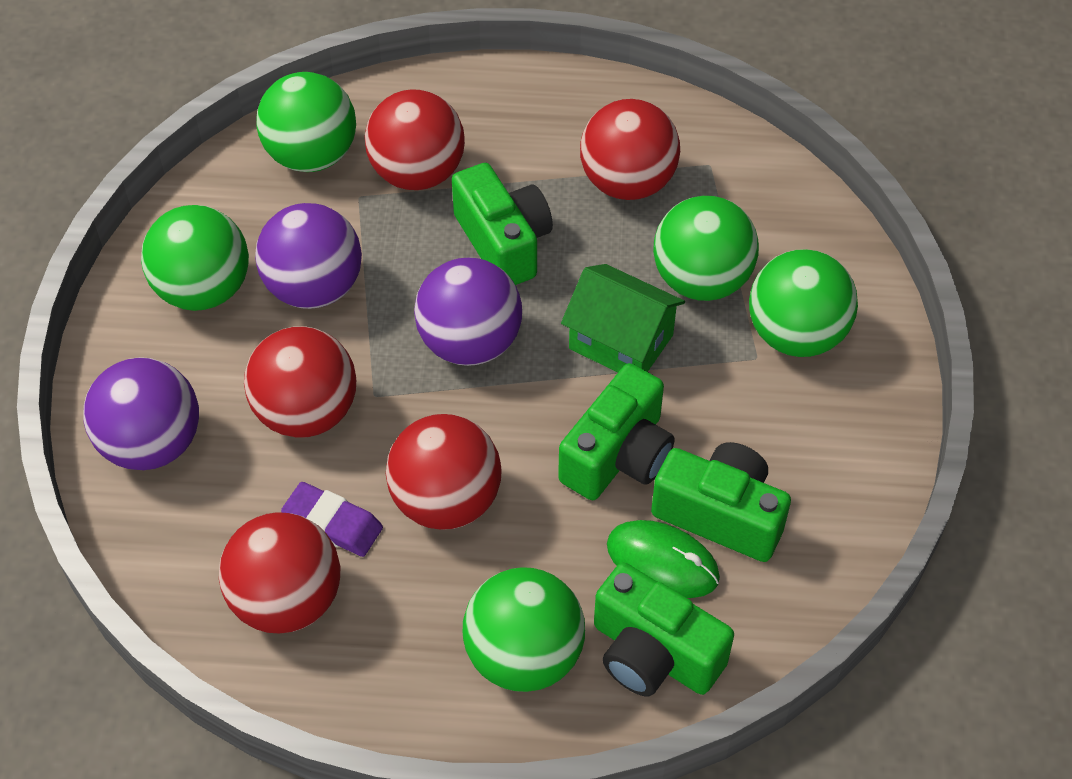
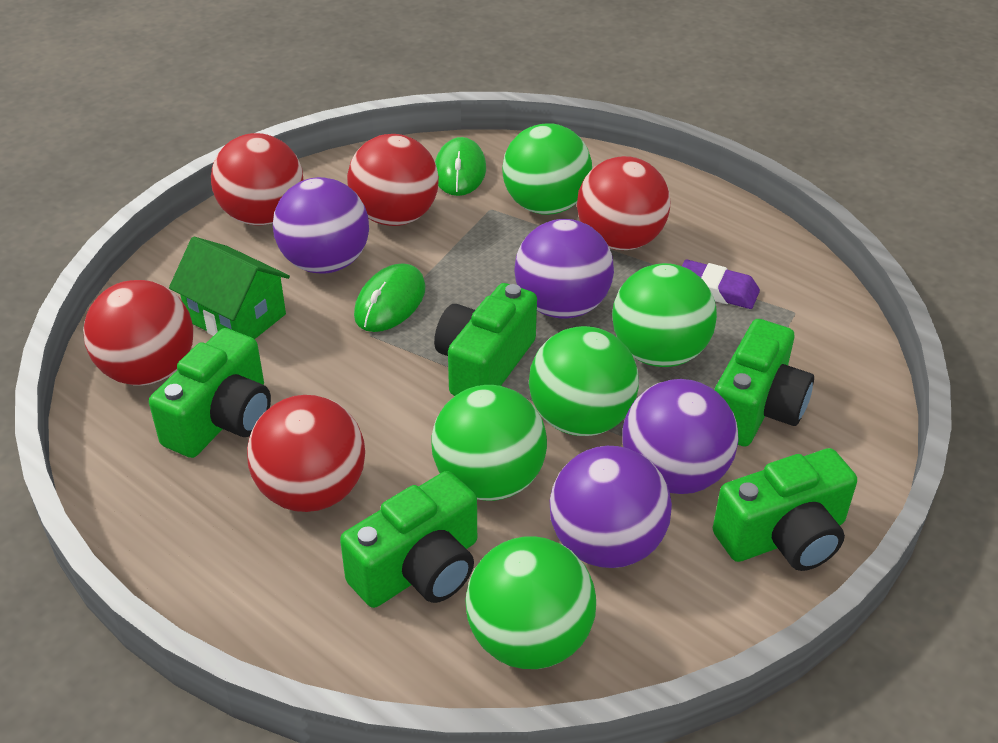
green camera: [452,163,553,285] [558,363,675,500] [594,562,734,696] [651,442,791,562] = 4 -> [149,328,271,458] [340,471,477,608] [434,283,537,396] [713,448,857,571] [715,319,814,447] = 5
green mouse: [607,520,720,598] = 1 -> [354,264,426,332] [435,137,486,196] = 2
purple ball: [83,357,199,470] [255,203,362,309] [414,258,522,366] = 3 -> [273,177,369,274] [515,219,614,319] [550,446,672,568] [622,379,739,494] = 4

